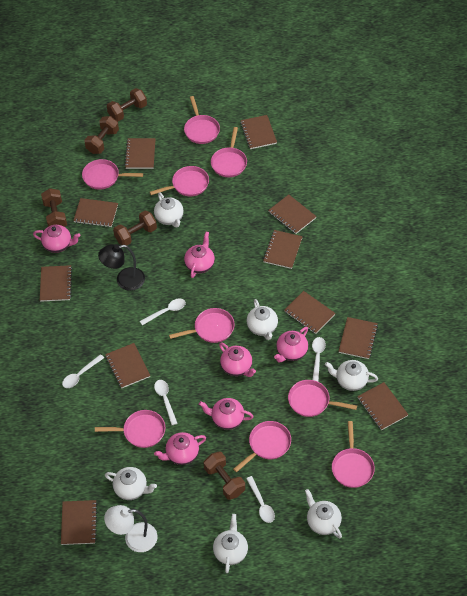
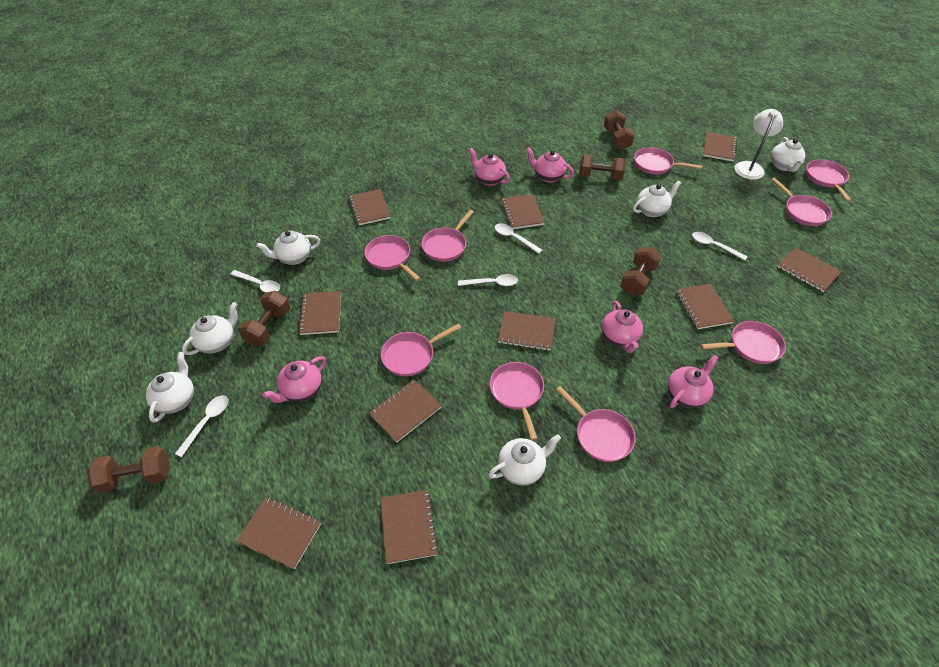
black lamp: [98,244,145,291] = 1 -> none = 0
brown notebook: [40,265,72,302] [61,500,97,545] [73,198,118,227] [105,343,150,388] [124,138,156,169] [240,115,277,149] [263,230,303,269] [268,195,317,234] [284,291,336,334] [338,317,378,359] [357,382,409,430] = 11 -> [236,497,321,569] [298,291,341,335] [349,189,391,225] [369,379,442,442] [380,490,438,564] [498,311,555,351] [501,194,545,229] [676,284,734,329] [703,132,737,162] [778,247,841,292] = 10
pink teapot: [33,225,81,253] [154,432,206,465] [184,232,215,278] [199,398,254,430] [219,342,256,377] [274,327,308,362] = 6 -> [263,356,326,403] [469,148,510,186] [526,147,574,183] [602,301,643,353] [667,355,719,408] = 5

